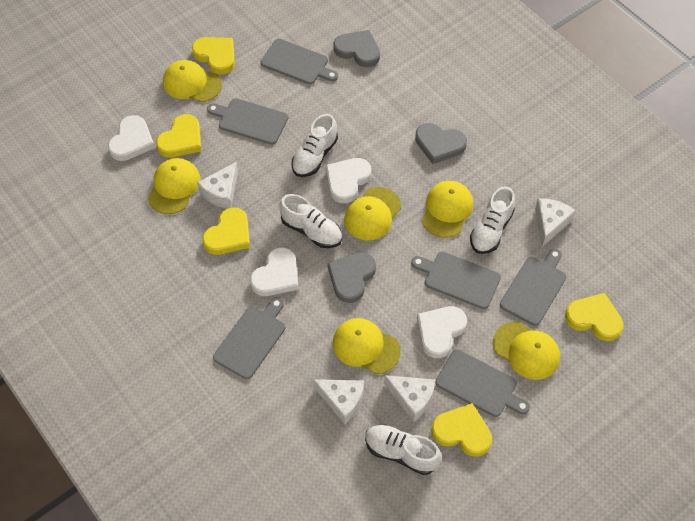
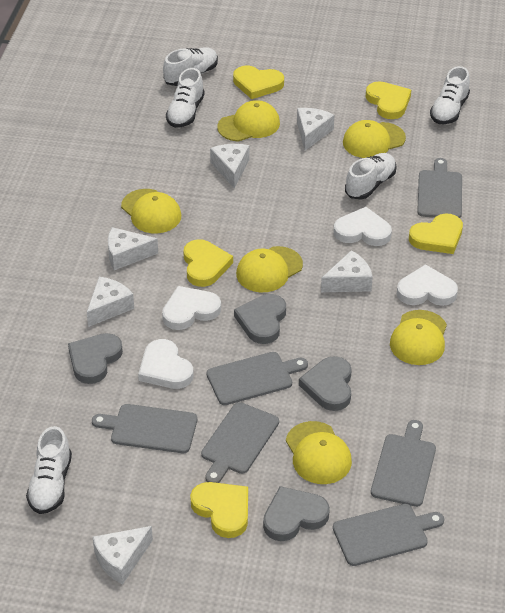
grey heart: [327,252,376,303] [334,30,380,67] [415,123,467,164] = 3 -> [68,333,123,384] [234,294,286,344] [263,486,330,541] [299,356,352,411] = 4
white cheese: [197,162,238,209] [313,379,364,424] [384,375,435,422] [535,198,576,247] = 4 -> [87,277,134,327] [93,526,153,584] [108,227,158,270] [210,144,249,188] [297,108,334,150] [321,250,373,292] = 6
white shoe: [279,194,342,248] [291,114,338,177] [365,425,442,475] [470,186,515,254] = 4 -> [26,426,72,514] [163,47,218,86] [166,68,205,128] [345,153,397,199] [430,66,470,124] = 5

